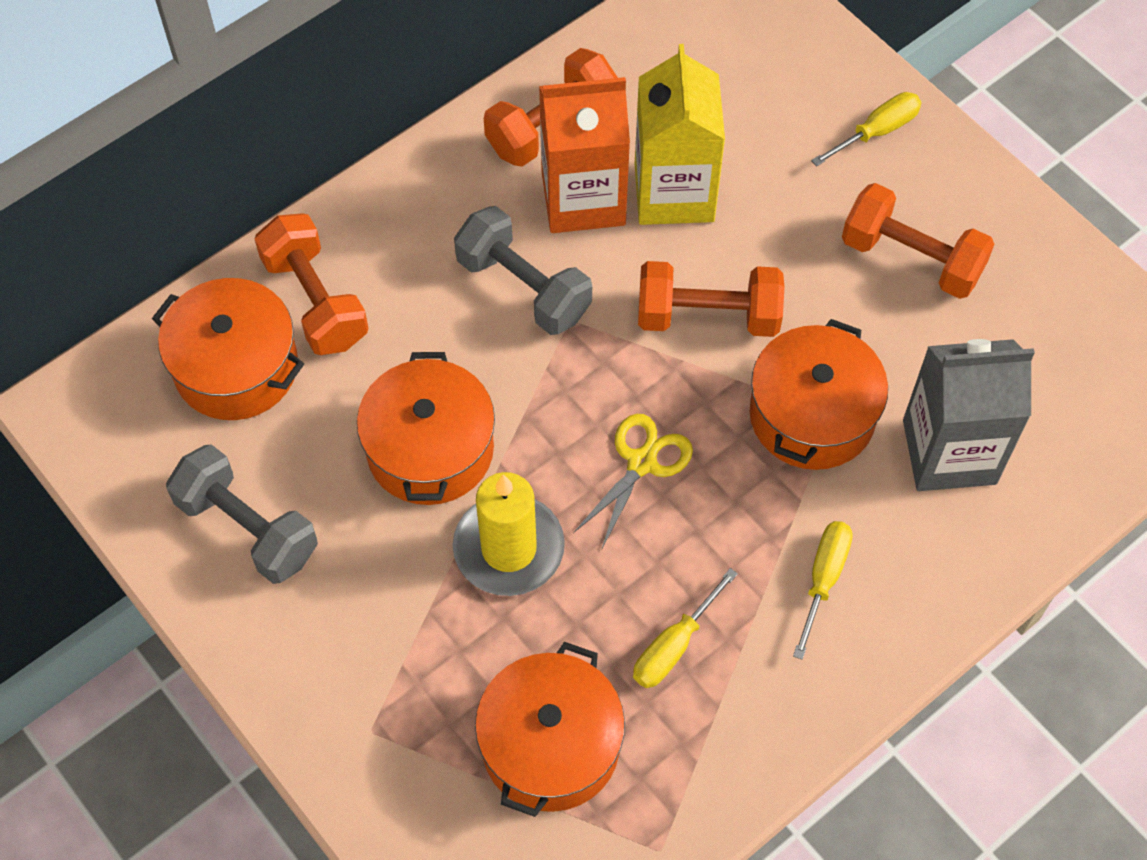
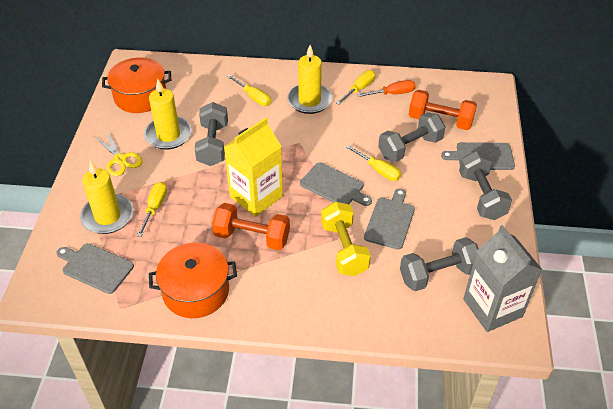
grey cutting board: none = 0 -> [56,243,134,294] [300,163,372,206] [364,188,415,249] [441,142,515,170] = 4
grey dumbbell: [166,444,318,584] [454,206,592,335] = 2 -> [195,102,228,166] [378,112,446,162] [400,237,479,291] [459,151,512,220] = 4
orange carton: [539,77,630,233] = 1 -> none = 0
orange dumbbell: [255,213,369,355] [484,48,618,167] [638,261,785,337] [842,183,994,299] = 4 -> [212,203,290,250] [409,90,477,130] = 2
orange pot: [152,278,304,420] [357,352,495,505] [475,642,625,817] [750,319,888,470] = 4 -> [102,57,171,113] [149,243,237,318] = 2
orange screwdriver: none = 0 -> [357,80,416,97] = 1
yellow candle: [453,472,565,596] = 1 -> [80,160,133,234] [144,79,192,150] [287,45,332,114] = 3
yellow dumbbell: none = 0 -> [321,202,371,276] = 1
yellow screwdriver: [633,568,738,688] [793,521,853,659] [811,92,922,166] = 3 -> [137,182,167,237] [227,74,271,106] [336,70,375,104] [346,145,401,181] = 4

